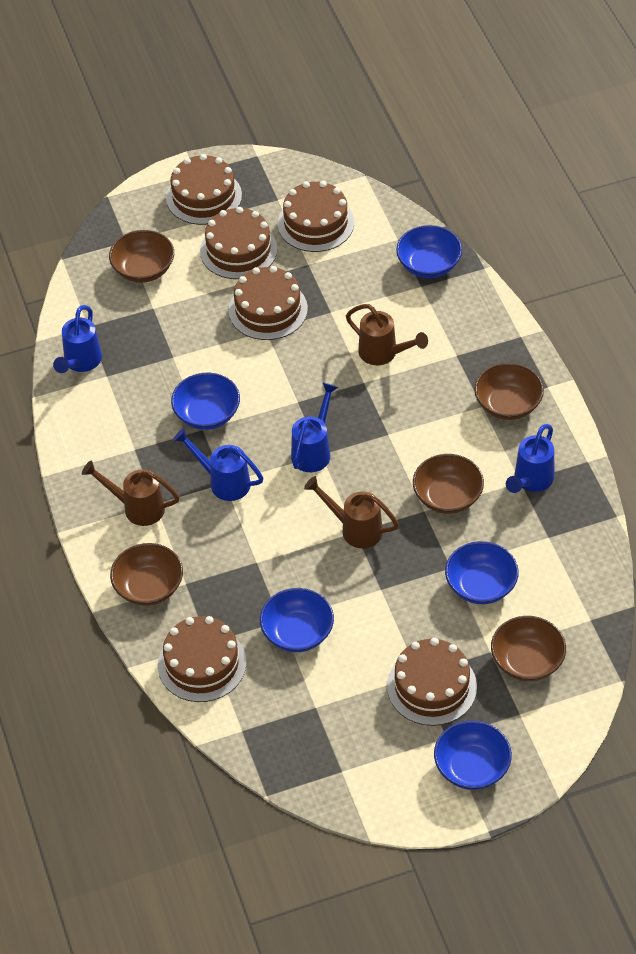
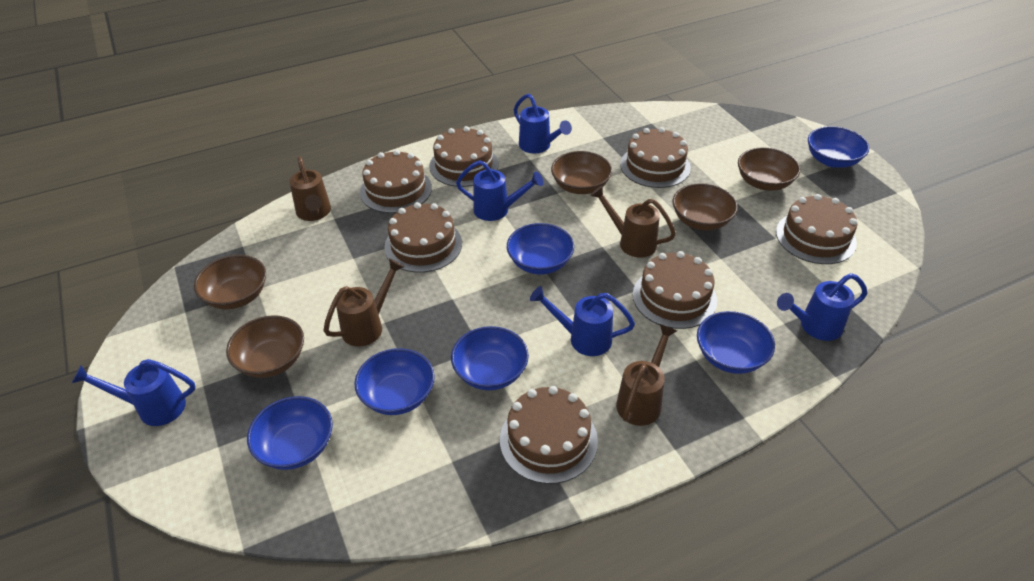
blue bowl: [171,373,240,430] [260,588,334,652] [396,225,462,278] [434,720,512,790] [445,541,519,604] = 5 -> [247,396,333,470] [354,348,435,415] [451,326,529,390] [507,223,574,274] [697,311,775,374] [808,126,869,168] = 6
blue watering can: [53,305,102,373] [173,428,263,501] [291,383,338,472] [506,424,554,493] = 4 -> [72,359,196,426] [456,160,544,221] [514,94,572,153] [530,286,635,356] [777,273,867,341] = 5
brown cake: [158,616,246,702] [166,154,242,225] [200,207,278,279] [229,266,308,340] [278,181,354,252] [387,638,477,726] = 6 -> [360,150,432,213] [384,202,462,273] [429,126,499,187] [500,386,598,484] [620,127,691,188] [633,251,717,329] [776,194,857,264] = 7
brown watering can: [82,460,179,526] [304,476,399,548] [346,304,428,365] = 3 -> [289,156,331,221] [323,258,404,346] [590,185,676,258] [616,324,677,426] = 4

